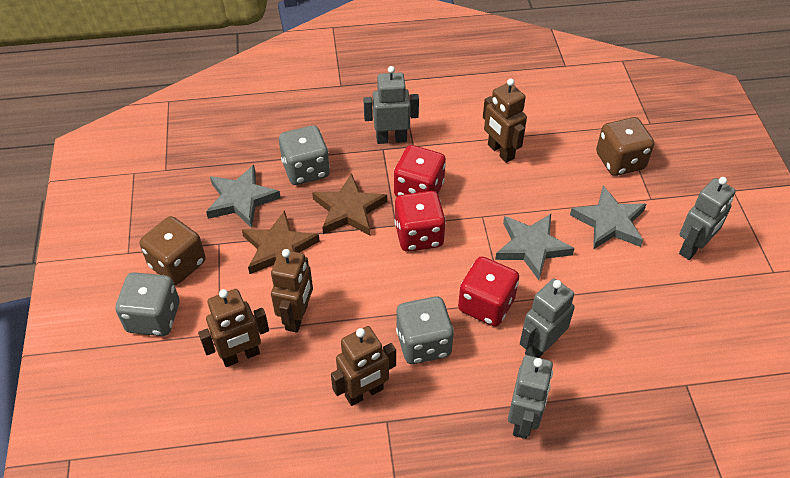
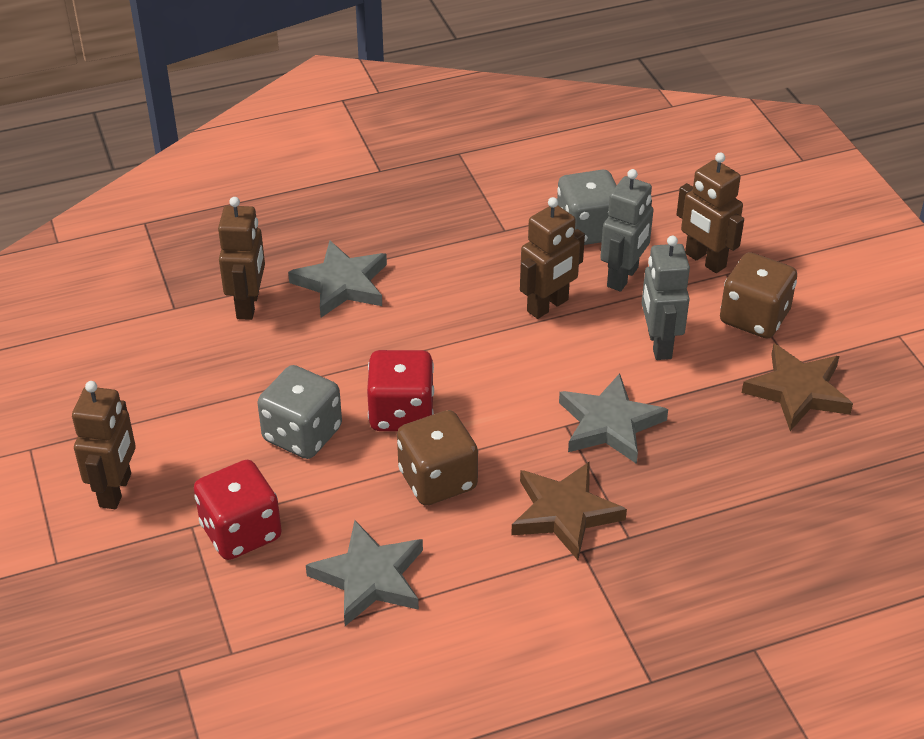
grey dice: [116,272,179,336] [279,125,330,185] [396,296,454,364] = 3 -> [257,365,342,459] [557,169,617,245] = 2
grey robot: [363,66,419,144] [508,355,553,439] [520,278,575,358] [679,177,736,260] = 4 -> [600,169,654,291] [642,236,690,360] = 2
red dice: [394,145,446,197] [394,191,446,252] [458,256,519,326] = 3 -> [194,460,282,560] [367,350,434,431] = 2

